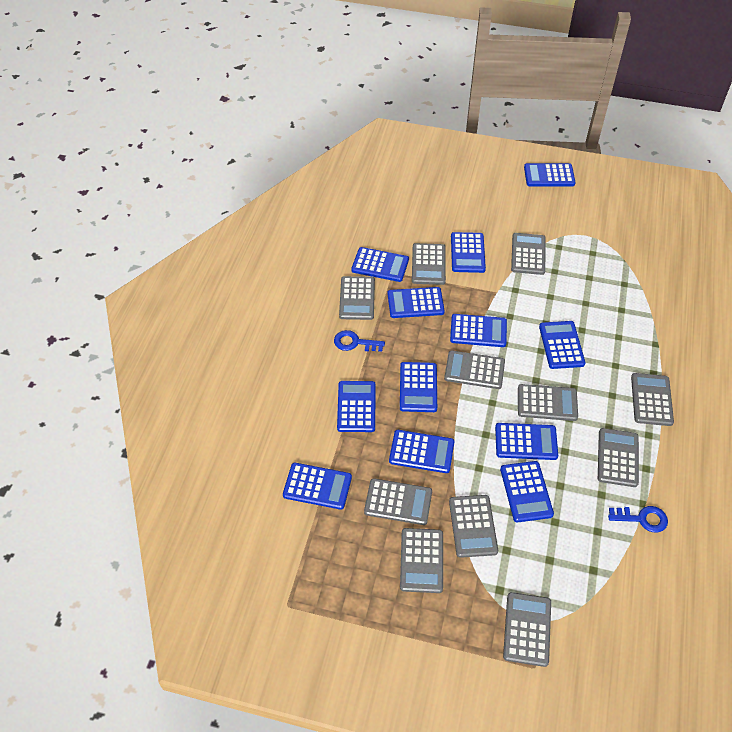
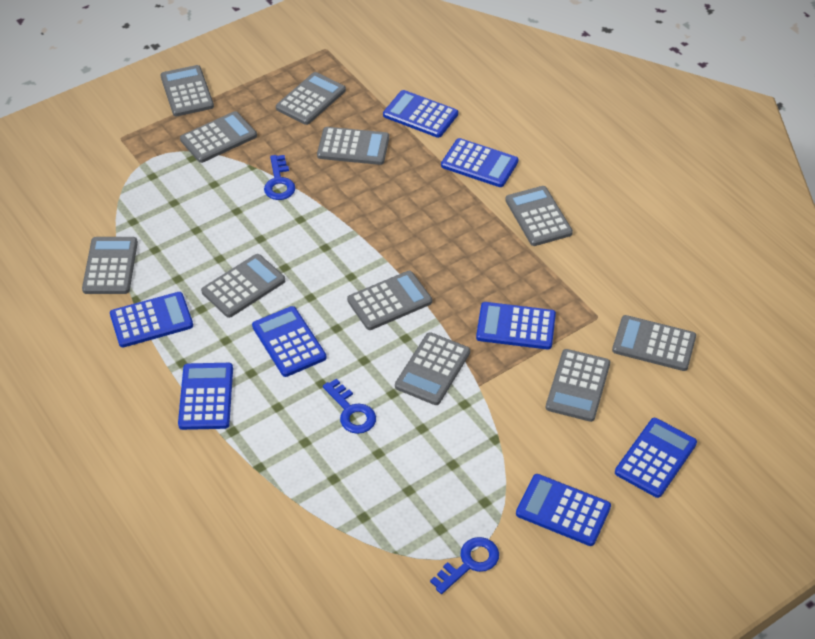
blue calculator: [283,463,352,510] [337,381,375,432] [351,247,409,282] [388,287,445,318] [389,430,455,473] [400,362,437,412] [450,314,507,347] [451,232,486,273] [495,423,558,460] [500,461,554,522] [524,163,575,186] [539,321,585,369] = 12 -> [110,292,193,347] [178,363,233,430] [252,306,327,377] [383,90,458,138] [441,138,518,187] [476,302,556,349] [516,474,611,546] [615,418,697,498] = 8
blue key: [334,330,385,352] [608,506,668,532] = 2 -> [264,155,295,200] [323,378,376,434] [430,537,499,594] = 3

